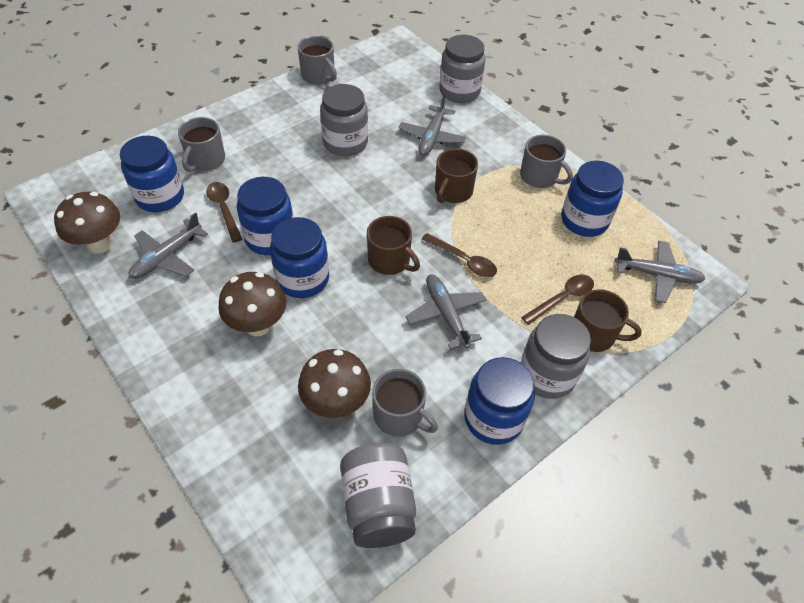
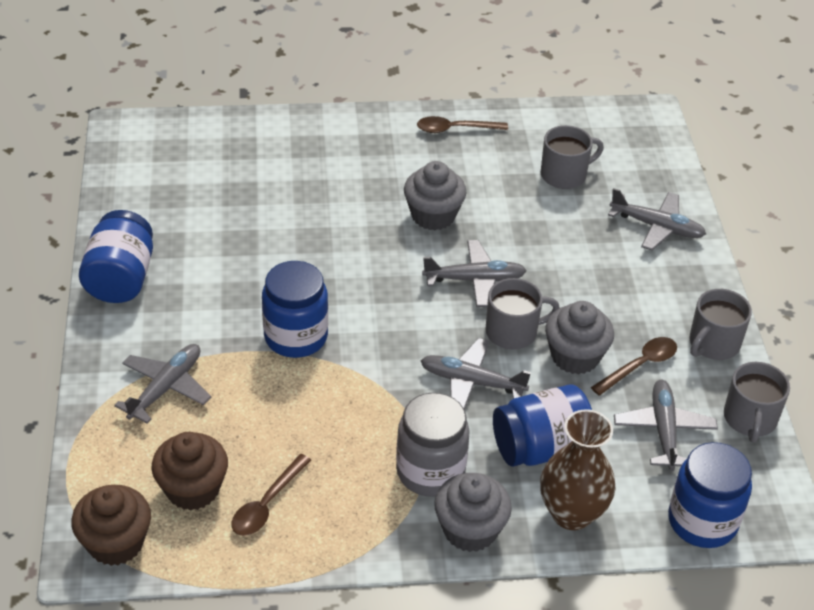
blue jar: [120,136,184,212] [237,177,293,255] [270,217,329,298] [464,357,535,445] [561,161,624,237] = 5 -> [79,210,153,303] [262,261,328,358] [493,385,592,467] [668,442,752,548] = 4
brown cupcake: none = 0 -> [71,485,151,566] [151,432,228,511] = 2
brown mug: [367,216,420,275] [435,148,478,203] [574,289,642,352] = 3 -> none = 0
brown mushroom: [54,192,120,254] [218,272,286,336] [298,349,371,418] = 3 -> none = 0
brown vase: none = 0 -> [540,409,616,530] = 1
grey cupcake: none = 0 -> [404,161,466,230] [434,473,512,552] [545,301,614,375] = 3
grey jar: [320,84,368,156] [340,443,416,548] [439,35,485,103] [521,314,591,399] = 4 -> [396,393,470,497] = 1
grey plane: [129,212,208,279] [399,95,466,156] [406,274,486,349] [614,240,705,303] = 4 -> [114,344,211,424] [420,338,531,410] [422,240,527,307] [608,188,706,251] [614,380,718,471] = 5

